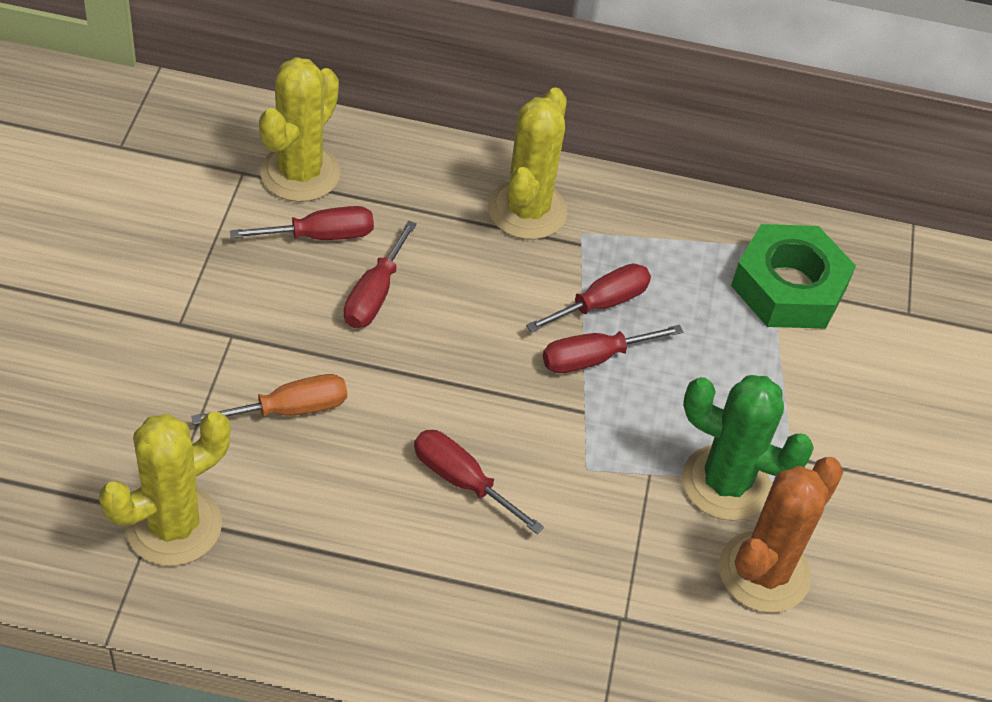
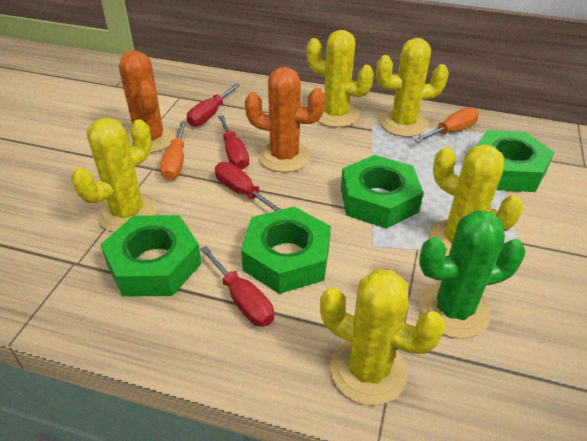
green nut: [731,224,856,329] = 1 -> [100,215,202,297] [241,206,331,294] [341,155,423,229] [476,130,554,192] = 4
orange cactus: [719,457,843,613] = 1 -> [119,50,176,153] [245,67,326,172] = 2
orange screwdriver: [191,374,347,425] = 1 -> [160,122,187,180] [414,107,479,143] = 2
red screwdriver: [230,206,374,240] [344,220,417,328] [414,430,544,534] [526,264,651,333] [543,325,683,373] = 5 -> [187,84,240,127] [200,246,274,327] [215,162,282,211] [218,115,249,170] = 4
yellow cactus: [99,411,231,566] [259,57,341,202] [488,88,567,240] = 3 -> [72,118,158,232] [307,30,374,127] [320,269,445,405] [376,38,449,137] [428,144,524,256] = 5

